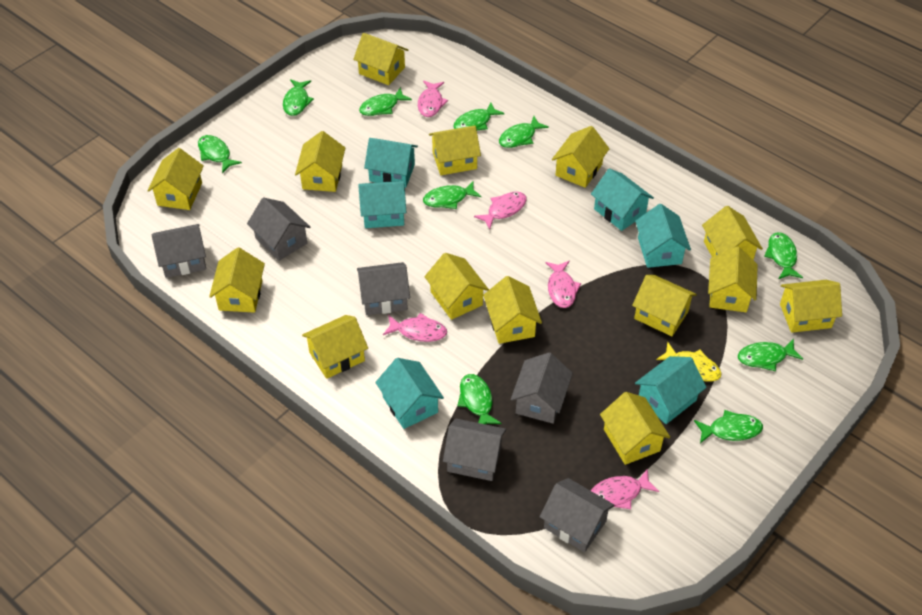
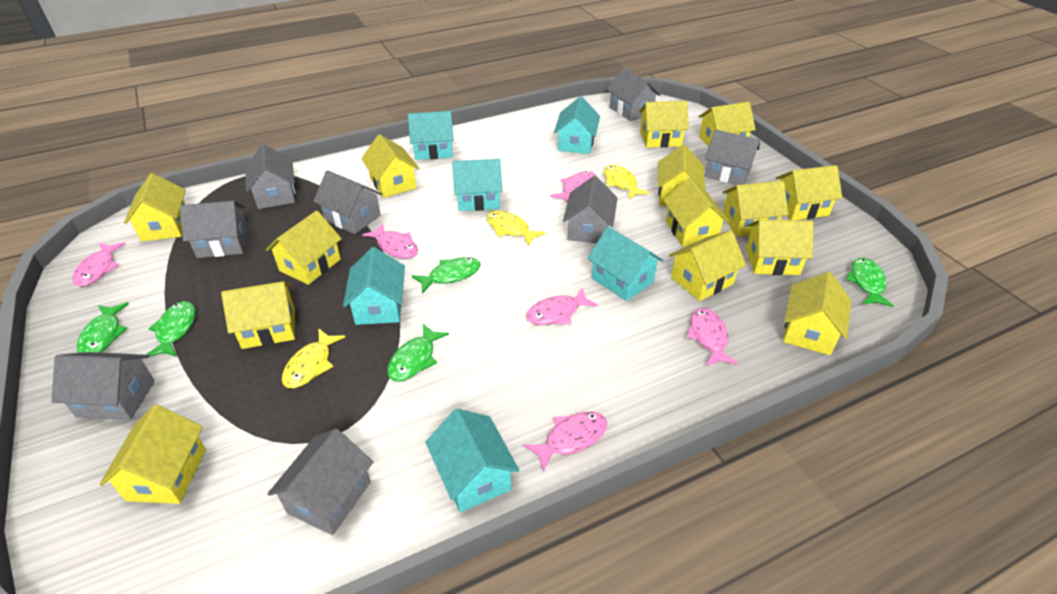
green fish: [198,135,242,173] [283,79,314,116] [359,87,412,116] [423,181,481,209] [454,102,505,130] [457,374,501,424] [499,116,549,148] [694,410,763,443] [738,339,803,371] [764,232,803,279] = 10 -> [77,302,129,353] [146,301,196,357] [387,324,449,381] [412,257,481,293] [846,257,894,307] = 5
grey house: [152,224,206,278] [247,197,310,261] [357,262,410,315] [443,419,506,481] [511,353,573,424] [540,478,615,552] = 6 -> [51,352,155,420] [180,201,249,258] [245,144,295,209] [267,428,373,535] [313,170,382,234] [563,176,618,243] [607,68,661,121] [705,130,760,185] = 8
pink fish: [383,313,447,342] [418,80,448,117] [474,192,527,229] [545,261,581,308] [591,468,659,509] = 5 -> [72,242,126,287] [362,223,418,259] [523,412,607,472] [526,288,598,325] [550,171,596,202] [687,308,738,366] = 6
yellow fish: [656,342,722,382] = 1 -> [282,329,345,388] [487,211,545,246] [604,165,649,199] = 3

